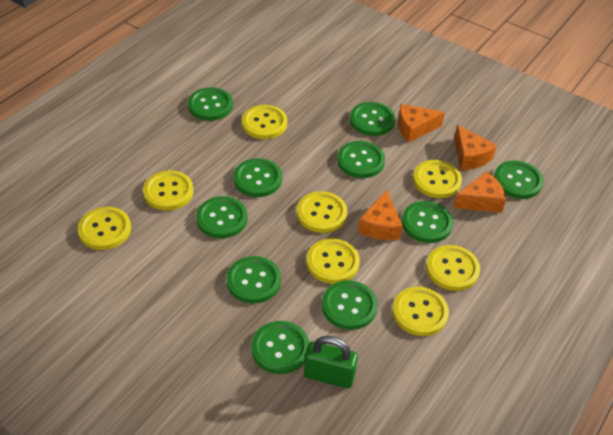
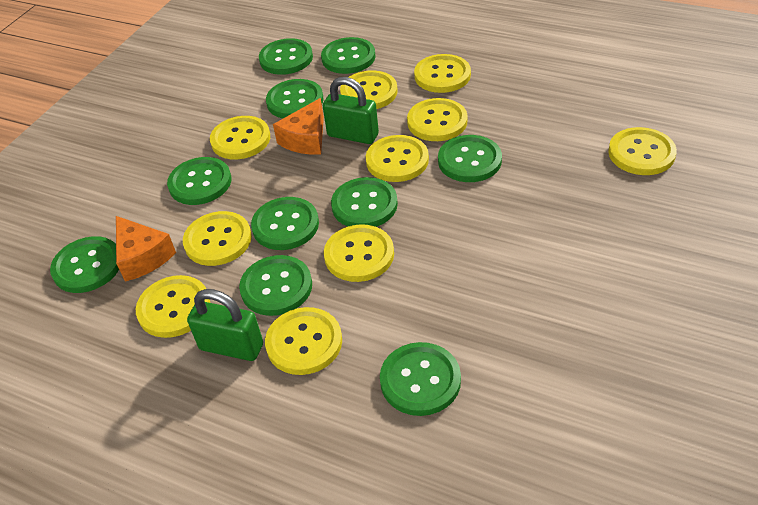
green padlock: [304,336,358,388] = 1 -> [187,289,263,361] [323,77,379,144] = 2
orange cheese: [358,190,403,240] [398,104,445,143] [453,171,506,213] [454,125,497,170] = 4 -> [116,216,176,281] [273,98,324,155] = 2
yellow button: [78,207,131,250] [143,170,194,210] [242,105,287,139] [297,191,347,233] [307,238,360,284] [392,287,449,336] [413,160,462,198] [426,245,480,291] = 8 -> [136,275,210,338] [183,211,252,266] [210,116,270,159] [265,307,342,375] [324,224,394,282] [340,71,398,109] [366,135,429,182] [407,98,467,141] [414,54,471,93] [608,127,677,175] = 10

